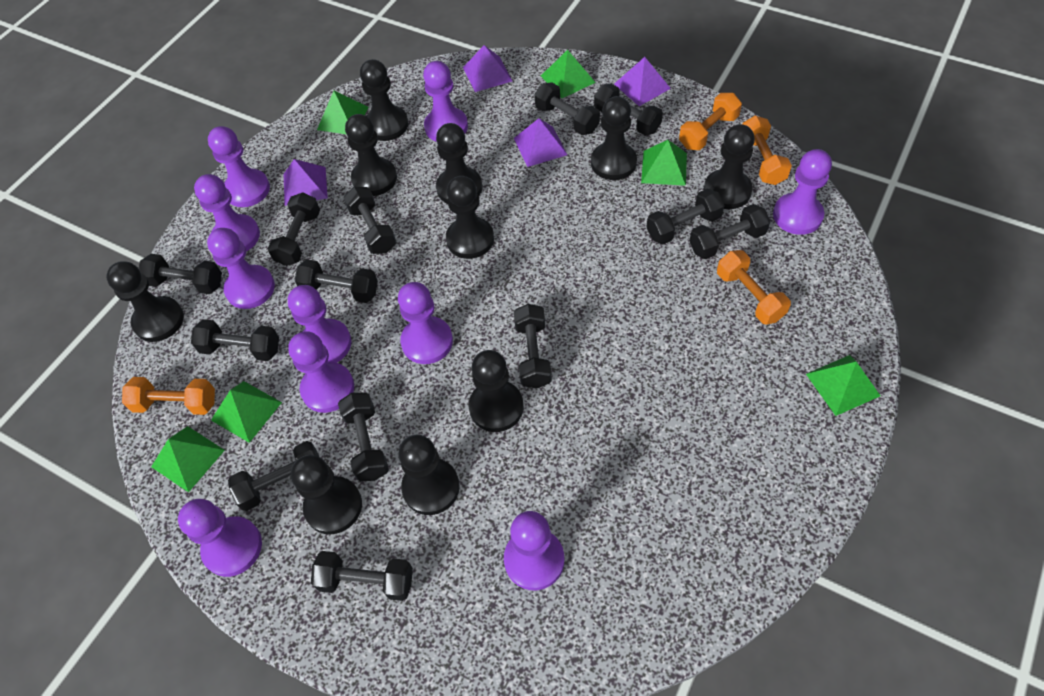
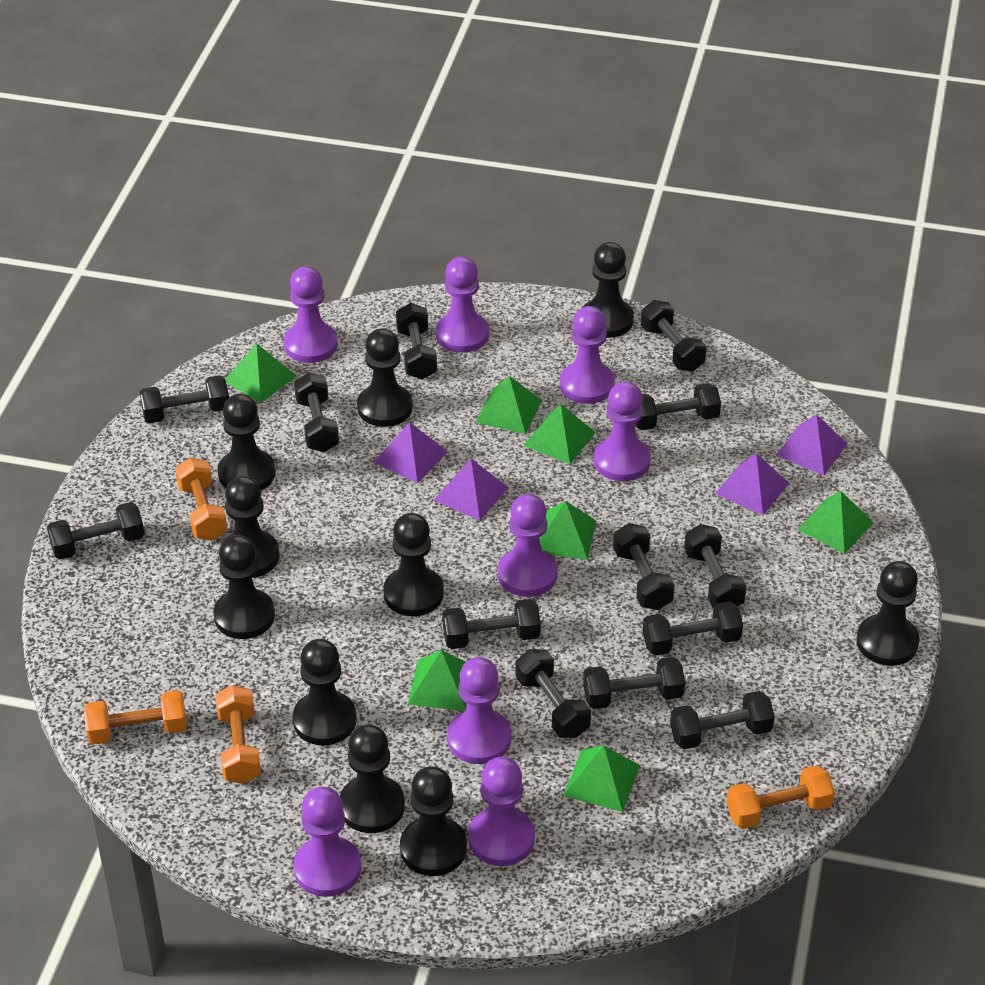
green pyramid: [151,426,225,492] [211,381,282,443] [317,90,369,134] [541,50,596,98] [641,140,687,186] [806,355,880,416] = 6 -> [225,343,296,403] [408,650,467,711] [476,376,542,434] [523,404,596,464] [539,501,596,560] [563,746,640,812] [797,491,874,554] = 7
purple pawn: [178,499,262,577] [194,174,260,251] [207,228,275,309] [208,126,270,207] [288,285,351,363] [288,331,354,413] [398,282,453,364] [423,61,468,142] [504,511,564,590] [773,149,832,235] = 10 -> [284,266,338,363] [293,787,361,897] [436,256,489,353] [447,657,511,764] [468,757,535,866] [498,494,557,597] [560,306,615,404] [594,381,651,481] = 8

